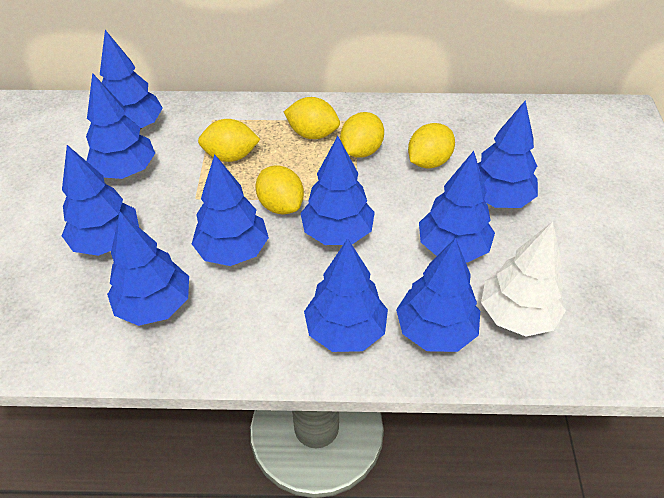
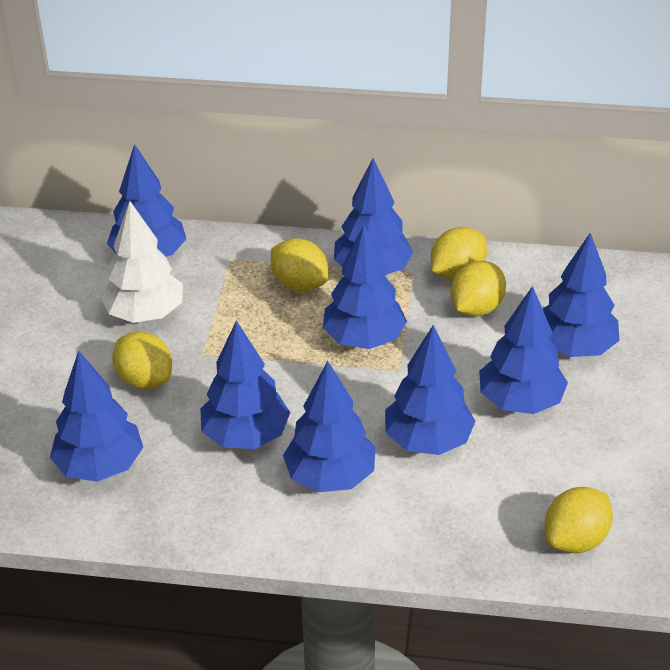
blue tree: [62,145,139,256] [86,73,155,179] [100,30,163,129] [107,212,189,326] [192,154,269,266] [300,136,375,245] [304,238,388,352] [396,238,480,352] [419,151,495,263] [478,101,538,208] = 10 -> [50,351,143,482] [107,144,186,257] [200,320,290,449] [283,361,375,492] [323,225,407,349] [334,158,413,276] [385,325,476,455] [479,286,568,414] [543,233,619,357] = 9

